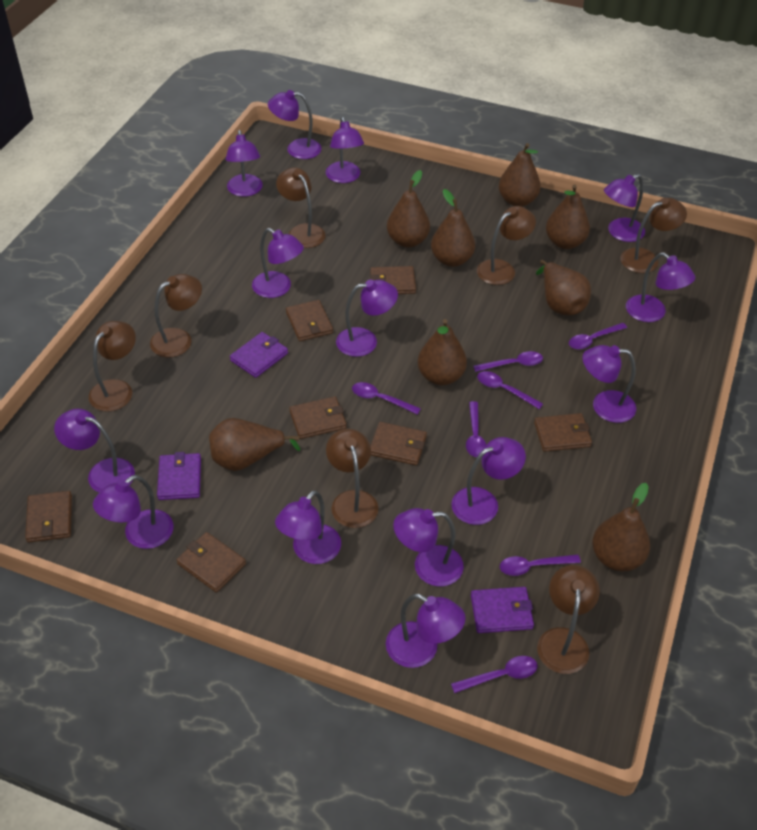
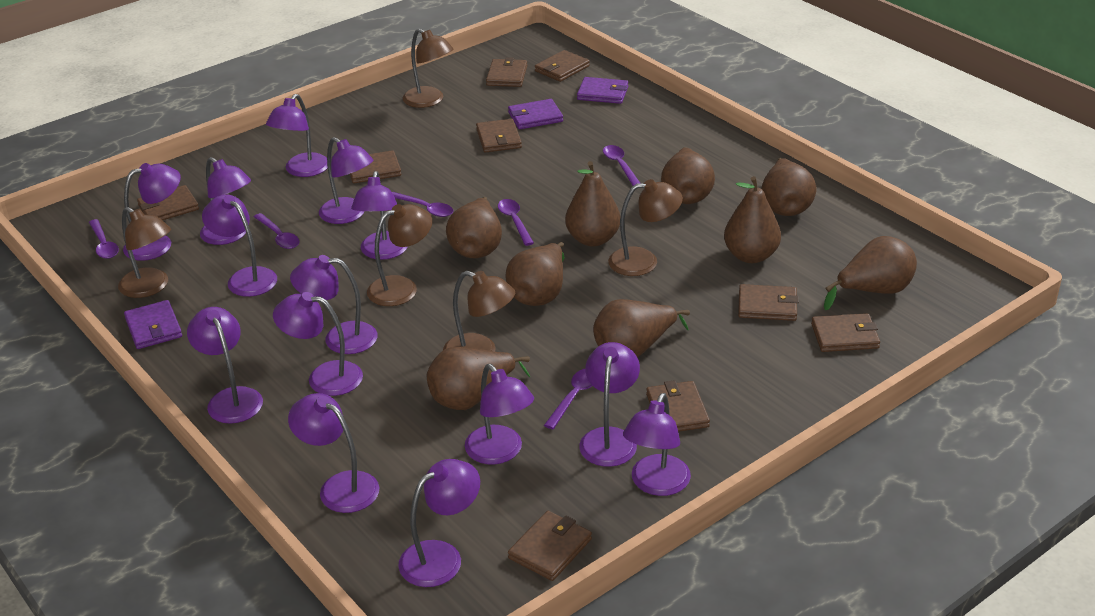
brown lamp: [89,321,136,412] [150,274,202,357] [276,167,325,248] [326,428,378,528] [477,206,536,285] [537,565,600,674] [620,198,687,273] = 7 -> [118,207,171,298] [367,204,432,306] [403,28,453,108] [443,271,515,352] [608,179,683,276] = 5
brown pear: [209,418,300,471] [387,170,430,247] [418,319,467,385] [431,189,475,267] [499,143,541,207] [536,260,591,315] [546,185,590,249] [592,483,650,572] = 8 -> [427,347,530,410] [446,197,502,258] [506,242,565,306] [565,161,621,246] [593,299,690,357] [661,147,715,204] [724,176,781,263] [761,158,816,216] [824,236,917,310] = 9
brown wallet: [25,491,72,542] [177,532,246,592] [286,300,333,341] [289,397,347,439] [370,266,416,294] [371,422,427,465] [534,413,592,452] = 7 -> [137,185,199,220] [350,150,401,183] [476,119,522,153] [486,57,527,87] [508,511,592,581] [535,50,590,82] [646,380,710,432] [738,284,799,321] [811,313,880,352] = 9
purple spoon: [352,382,421,415] [451,656,538,693] [466,401,486,457] [473,351,543,372] [477,371,543,409] [500,554,581,576] [569,323,627,350] = 7 -> [89,219,119,259] [254,213,300,249] [392,192,453,217] [498,199,534,246] [544,369,592,429] [603,145,640,186] = 6

